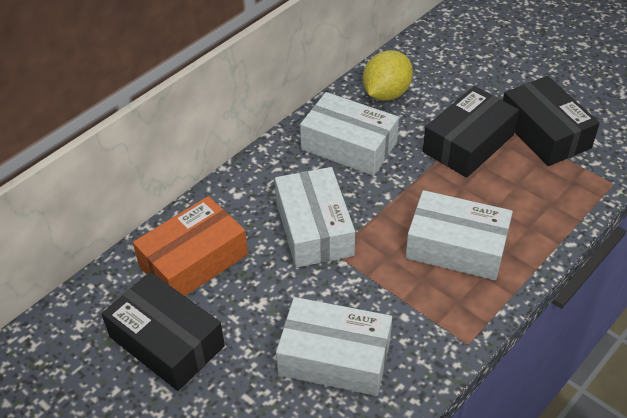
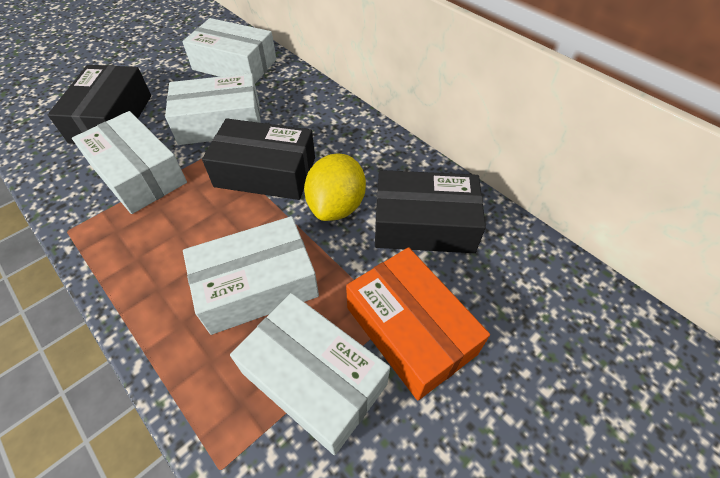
white box: [275,167,355,268] [276,297,392,396] [300,92,399,176] [405,190,513,280] = 4 -> [72,111,187,214] [165,73,261,145] [182,18,276,83] [183,216,319,335] [230,293,390,455] = 5

